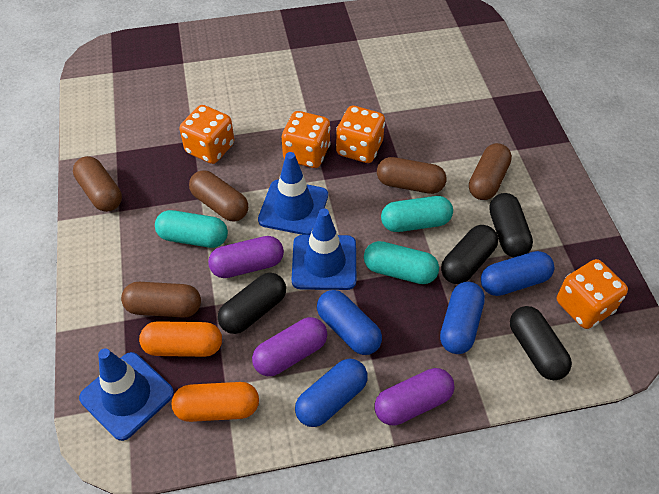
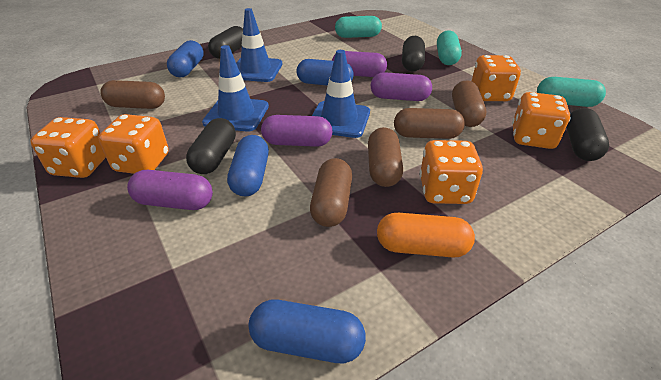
orange capsule: [139,321,222,357] [172,382,259,422] = 2 -> [377,213,475,257] = 1
orange dice: [180,105,234,164] [282,111,331,168] [336,106,385,163] [557,259,628,329] = 4 -> [30,117,106,178] [98,114,169,174] [419,140,483,204] [472,55,521,101] [512,92,570,149] = 5
purple capsule: [208,236,284,278] [252,317,327,376] [374,368,455,426] = 3 -> [127,170,213,210] [261,115,332,147] [332,51,387,77] [371,72,432,101] = 4

